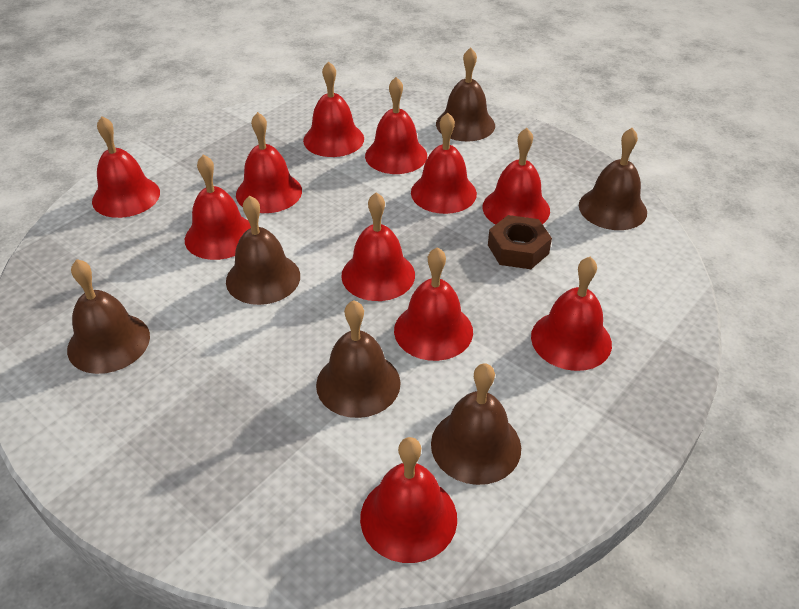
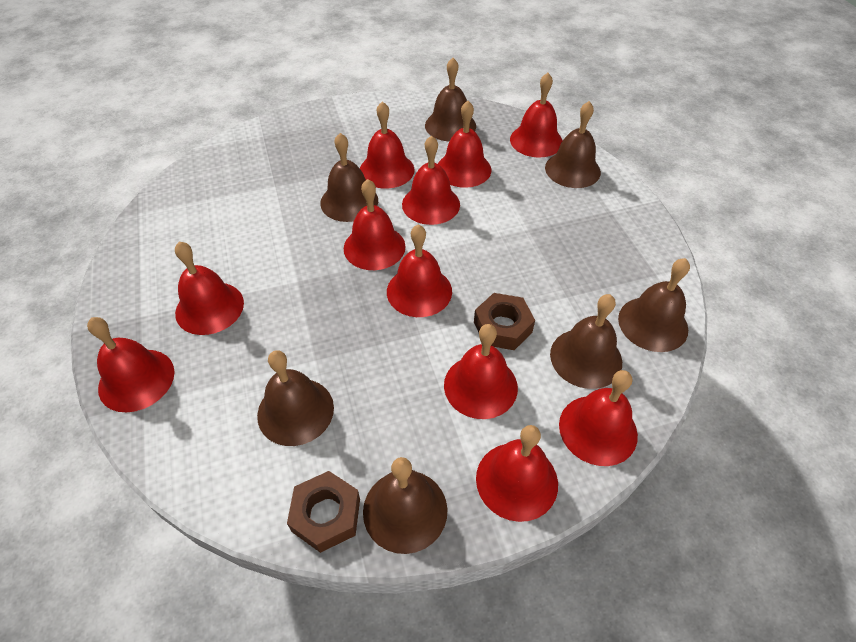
brown bell: [67,259,150,374] [226,195,300,305] [316,300,401,418] [431,363,521,485] [436,48,495,142] [579,128,647,230] = 6 -> [257,350,334,446] [320,133,378,222] [363,457,447,554] [425,58,476,141] [545,101,601,188] [550,294,622,389] [618,258,690,352] = 7
brown nut: [488,215,552,269] = 1 -> [287,471,360,553] [474,293,535,350] = 2

